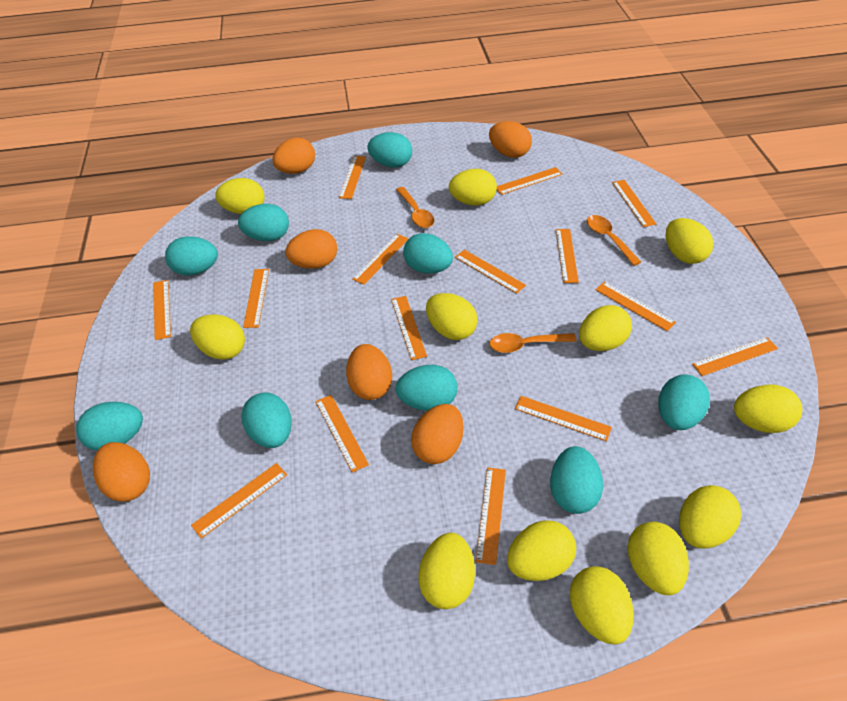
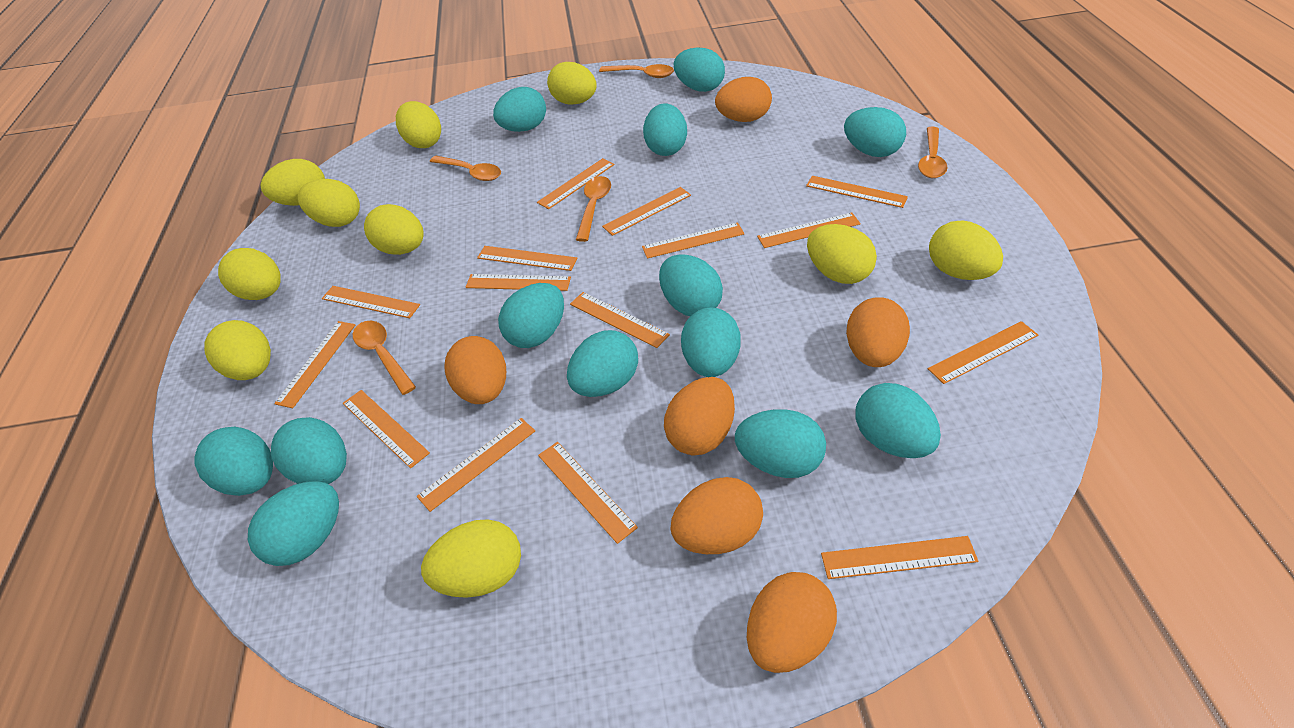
orange spoon: [396,187,435,228] [489,333,577,353] [587,215,641,266] = 3 -> [353,321,416,395] [430,156,501,181] [576,176,611,242] [599,64,674,78] [918,127,948,178] = 5
turquoise egg: [76,402,143,451] [165,236,218,276] [238,204,289,241] [242,392,292,448] [368,132,412,168] [395,365,457,411] [403,233,453,274] [550,446,603,514] [658,374,710,430] = 9 -> [194,427,273,496] [248,481,339,566] [271,417,347,484] [493,87,546,132] [498,283,564,348] [567,330,638,397] [643,103,687,156] [659,254,723,316] [674,48,725,92] [681,307,741,377] [735,409,826,478] [844,107,906,157] [856,383,941,458] = 13
yellow egg: [190,314,245,360] [215,178,264,214] [418,533,475,609] [426,293,478,340] [449,169,497,205] [507,520,576,581] [570,566,634,644] [579,305,632,351] [627,522,689,595] [666,218,714,264] [679,485,741,549] [734,384,802,433] = 12 -> [204,320,271,380] [218,248,281,300] [260,159,325,206] [297,179,360,227] [364,204,424,255] [396,101,441,148] [421,519,521,598] [547,62,597,105] [807,224,877,284] [929,220,1003,280] = 10

